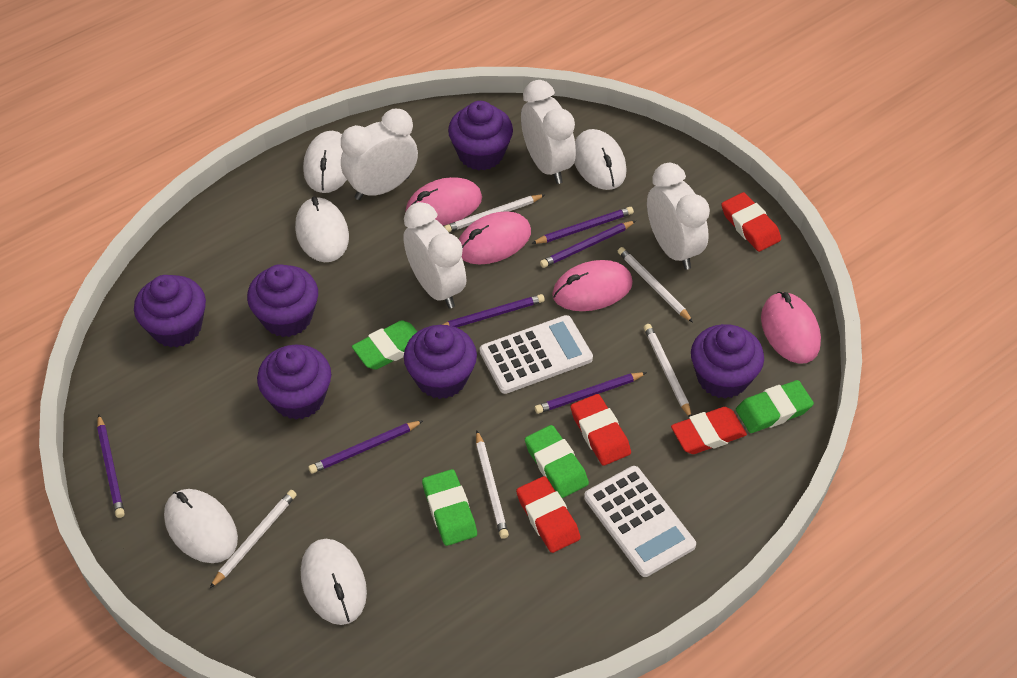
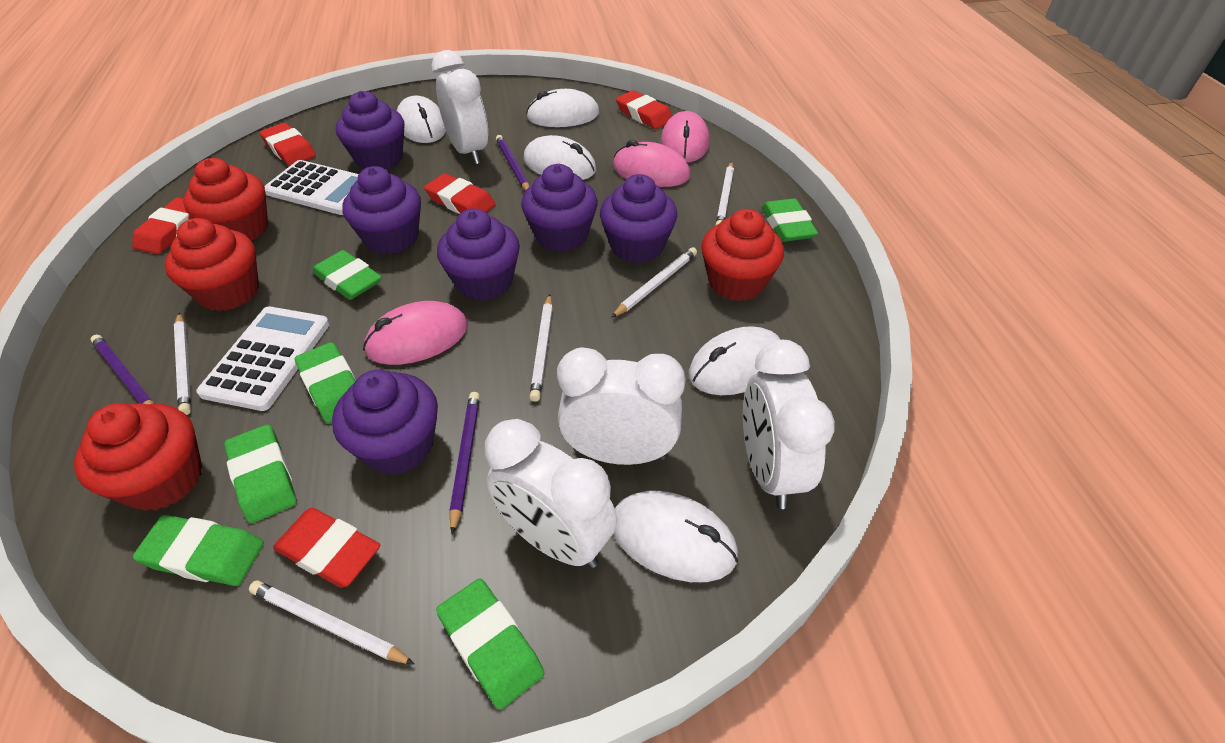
green eraser: [352,320,417,370] [422,469,477,546] [525,425,589,498] [736,380,814,433] = 4 -> [133,515,264,586] [224,424,297,523] [295,342,356,424] [312,250,382,300] [436,578,544,710] [761,198,818,242] = 6
pink mouse: [405,177,482,225] [459,211,531,265] [552,260,633,311] [761,292,821,363] = 4 -> [363,301,468,365] [613,140,691,187] [661,111,710,162] = 3
purple pencil: [97,414,125,518] [309,420,424,474] [442,294,545,328] [531,207,634,244] [535,372,647,414] [540,221,636,268] = 6 -> [90,335,155,404] [449,392,480,534] [496,135,530,191] = 3
red cupcake: none = 0 -> [74,403,202,511] [164,218,259,311] [183,158,268,240] [701,209,784,301] = 4
red eraser: [516,476,581,553] [571,394,631,466] [671,407,747,454] [721,192,781,252] = 4 -> [132,197,193,254] [260,123,316,166] [273,508,381,588] [424,173,496,214] [616,90,672,129] = 5

